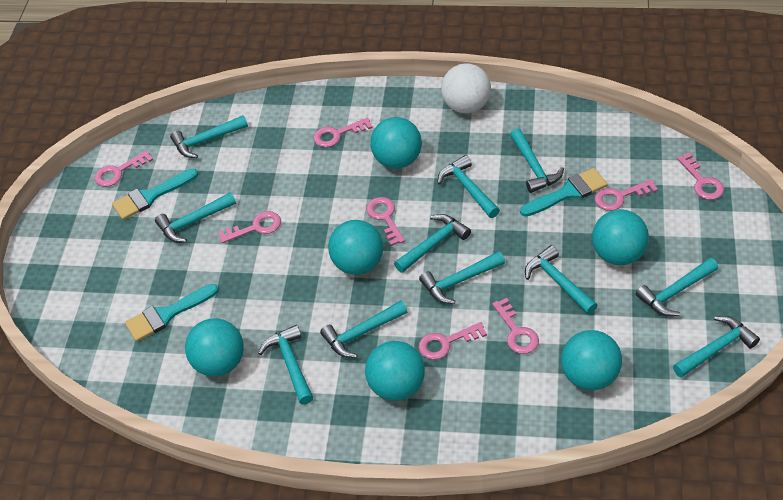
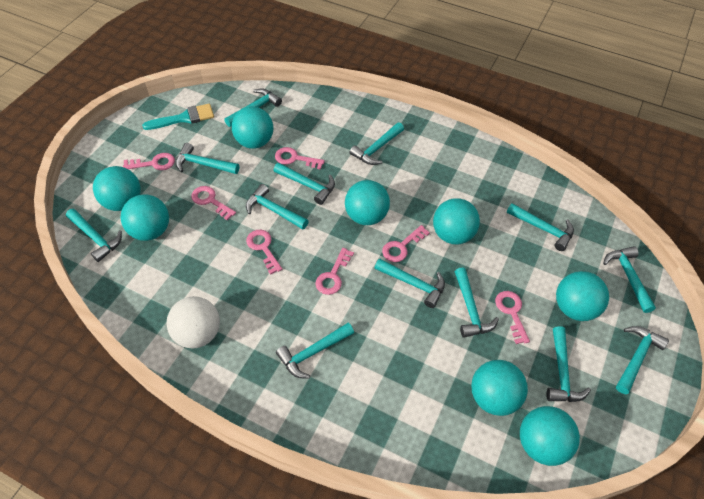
pink key: [95,151,153,187] [218,211,281,243] [313,117,373,147] [366,197,405,246] [419,322,487,360] [492,298,539,354] [595,179,658,211] [677,153,724,200] = 8 -> [123,153,175,170] [191,186,236,220] [246,230,282,275] [275,147,325,170] [315,248,354,295] [382,225,430,262] [495,291,530,344] = 7
turquoise ball: [185,318,244,376] [328,220,383,275] [365,341,425,401] [370,117,422,169] [561,330,622,390] [592,209,649,265] = 6 -> [93,166,141,211] [120,194,169,241] [232,106,273,149] [345,180,390,225] [433,198,480,245] [471,360,528,416] [520,406,580,466] [556,271,609,321] = 8
turquoise brush: [112,169,198,220] [125,284,219,342] [520,168,608,217] = 3 -> [142,104,214,130] = 1
turquoise hammer: [155,192,236,242] [170,115,248,158] [258,325,313,405] [320,301,408,358] [394,214,471,273] [419,251,505,304] [437,155,500,218] [510,128,564,193] [525,245,598,314] [636,258,718,316] [673,316,760,378] = 11 -> [66,209,122,262] [176,143,239,174] [224,89,282,127] [246,184,309,229] [273,163,335,205] [276,323,354,379] [350,122,404,165] [375,258,445,308] [454,267,499,338] [507,203,574,251] [546,326,591,402] [603,246,656,313] [616,326,669,394] = 13

